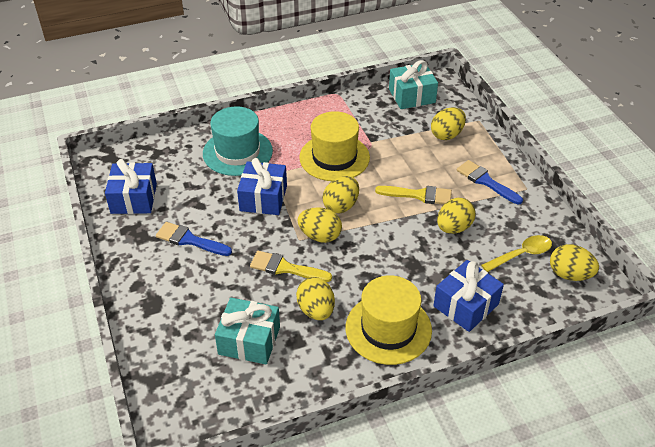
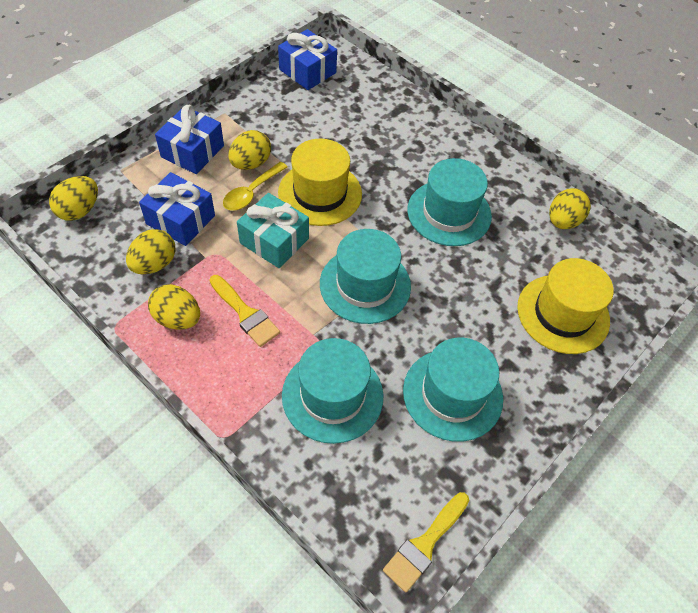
blue brush: [156,222,232,256] [457,160,523,204] = 2 -> none = 0
turquoise gift: [215,298,280,365] [389,60,438,109] = 2 -> [237,193,309,268] = 1
turquoise hat: [203,106,273,176] = 1 -> [282,338,384,444] [320,229,411,324] [403,338,503,442] [407,158,492,246] = 4
yellow egg: [296,277,335,320] [297,207,342,243] [322,176,359,214] [431,107,466,140] [437,198,476,234] [550,244,599,281] = 6 -> [49,176,98,221] [126,229,175,274] [148,284,200,330] [228,130,271,170] [549,188,591,229] = 5

